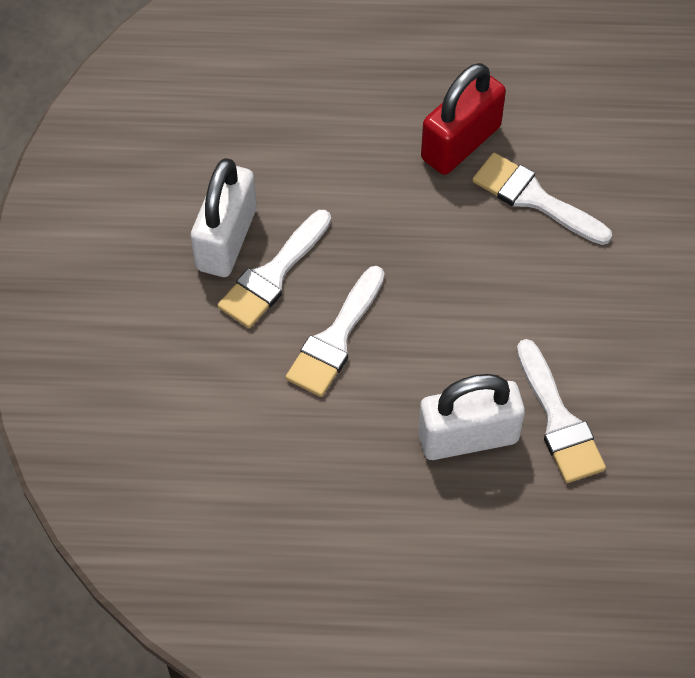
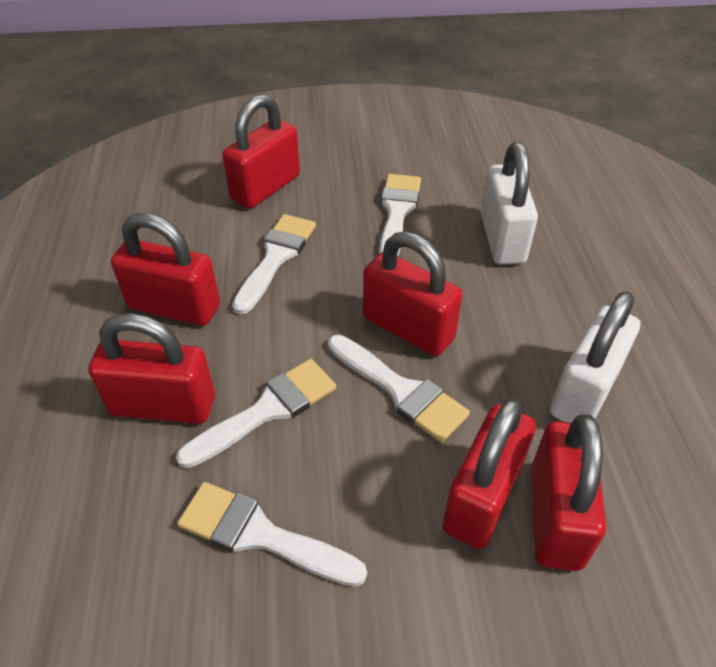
red padlock: [421,63,506,175] = 1 -> [88,313,215,424] [111,213,220,326] [222,94,300,209] [363,231,463,356] [443,397,536,549] [531,414,606,571] = 6
white brush: [218,210,331,328] [285,266,385,397] [472,153,612,245] [517,339,606,483] = 4 -> [176,359,336,468] [177,482,367,587] [232,214,316,315] [328,335,470,443] [379,174,421,256] = 5

